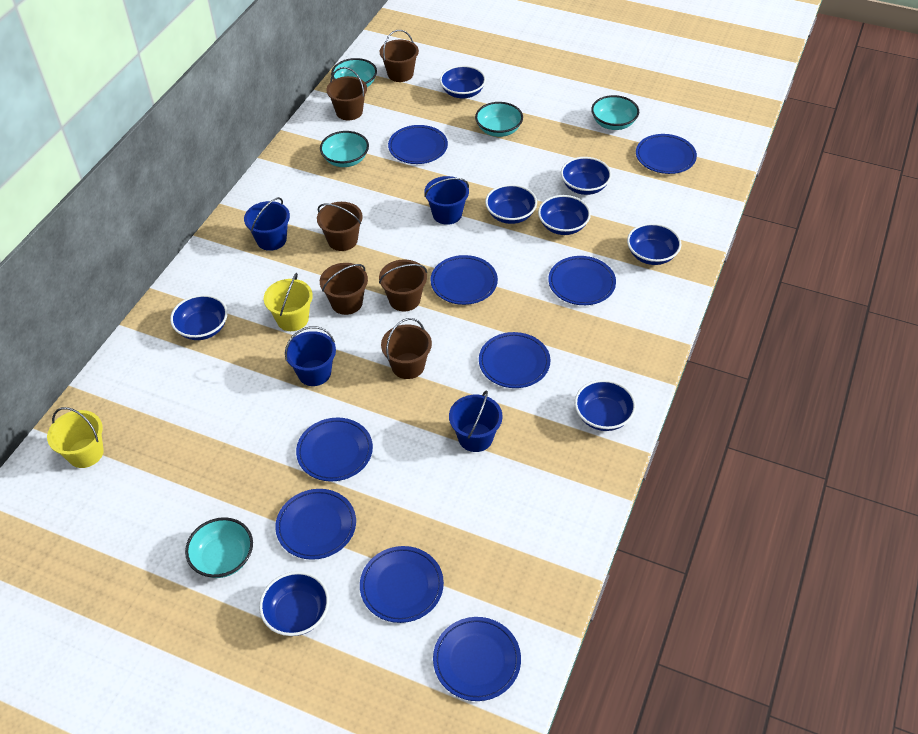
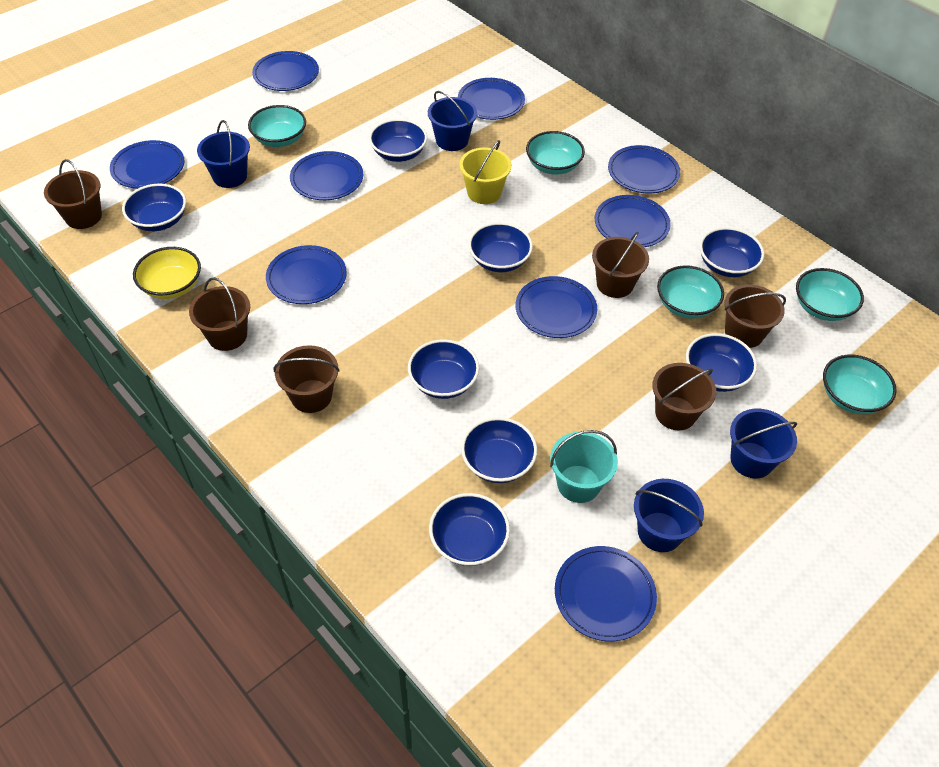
turquoise bucket: none = 0 -> [550,430,618,503] = 1
yellow bowl: none = 0 -> [133,247,201,299] = 1
yellow bucket: [47,407,104,468] [264,273,313,331] = 2 -> [459,140,512,204] = 1

